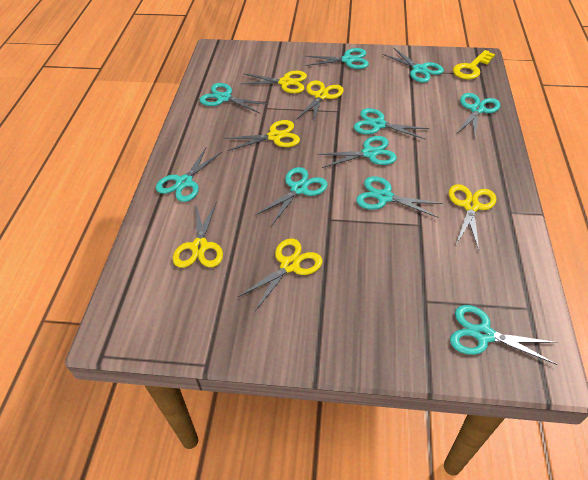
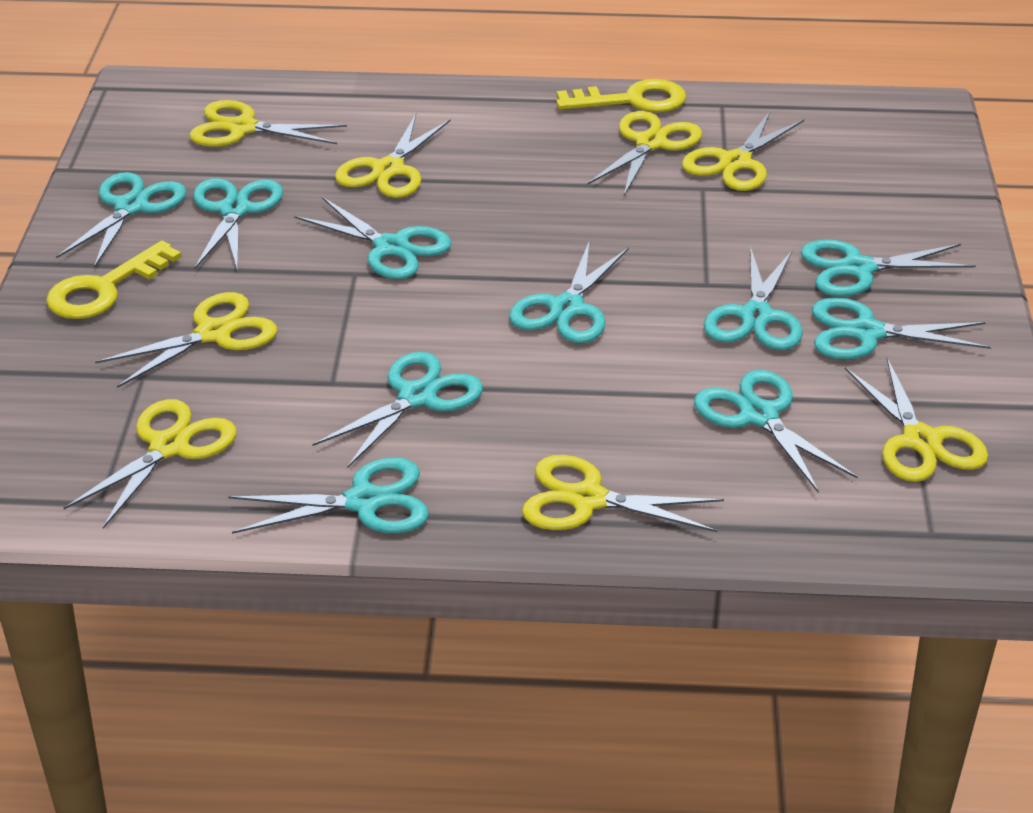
yellow key: [453,50,495,80] = 1 -> [46,241,182,319] [556,79,686,112] = 2
yellow scissors: [173,203,223,268] [224,120,300,151] [237,238,323,311] [241,71,307,93] [296,80,344,123] [449,184,496,250] = 6 -> [64,399,236,529] [95,292,277,388] [189,100,347,147] [335,114,451,198] [522,455,724,532] [587,111,702,196] [682,111,804,191] [845,358,988,482] = 8

